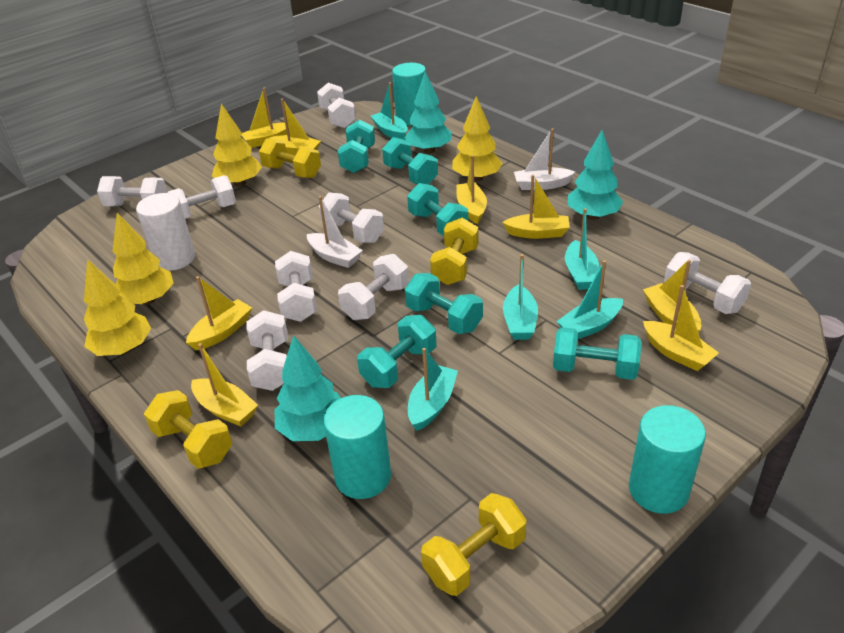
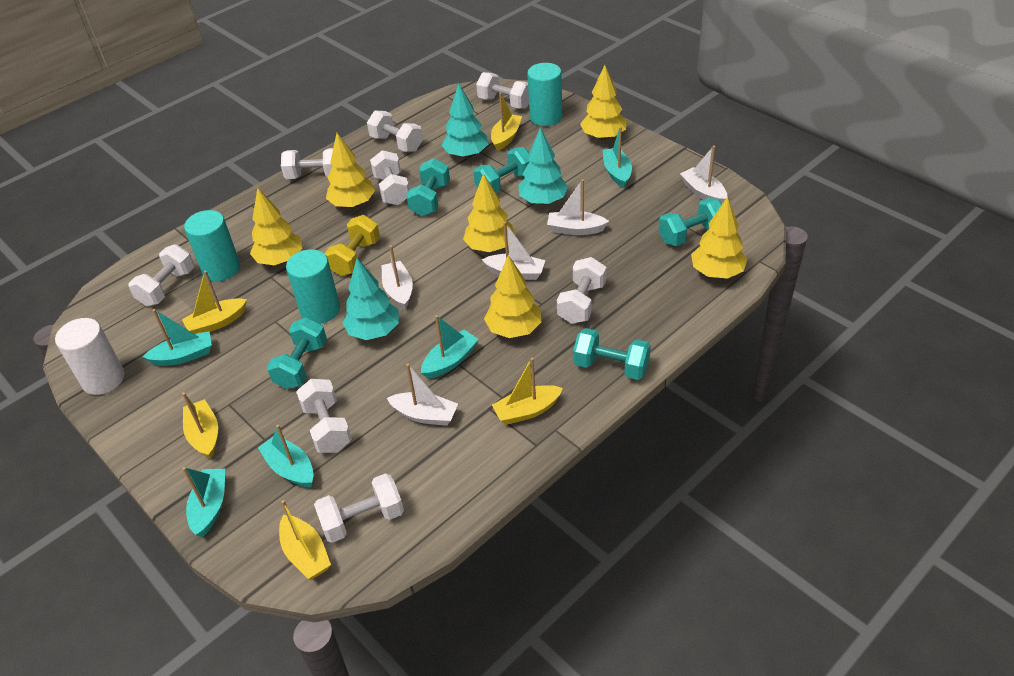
turquoise dumbbell: [338,120,375,173] [357,315,436,388] [382,137,438,185] [405,273,483,334] [407,183,468,236] [553,327,642,380] = 6 -> [267,317,327,389] [406,158,450,216] [474,147,530,192] [573,328,651,380] [658,198,722,246] = 5
white boat: [307,196,363,268] [514,128,575,190] = 2 -> [382,246,413,309] [387,364,458,426] [482,222,545,280] [547,179,609,235] [680,145,727,204] = 5
yellow boat: [186,276,252,350] [191,343,258,426] [242,87,290,148] [269,99,321,155] [457,155,487,224] [502,175,570,239] [643,259,702,332] [643,285,719,371] = 8 -> [182,271,247,334] [182,392,218,459] [279,500,331,579] [491,92,522,151] [492,358,563,425] = 5
yellow dumbbell: [144,390,232,469] [259,138,321,178] [421,493,527,596] [430,218,479,285] = 4 -> [324,215,380,276] = 1
yellow tree: [84,259,151,356] [112,213,174,305] [212,103,262,187] [452,96,503,181] = 4 -> [250,188,302,265] [326,133,375,208] [463,173,516,252] [484,255,541,338] [580,65,627,140] [691,197,747,279] = 6

